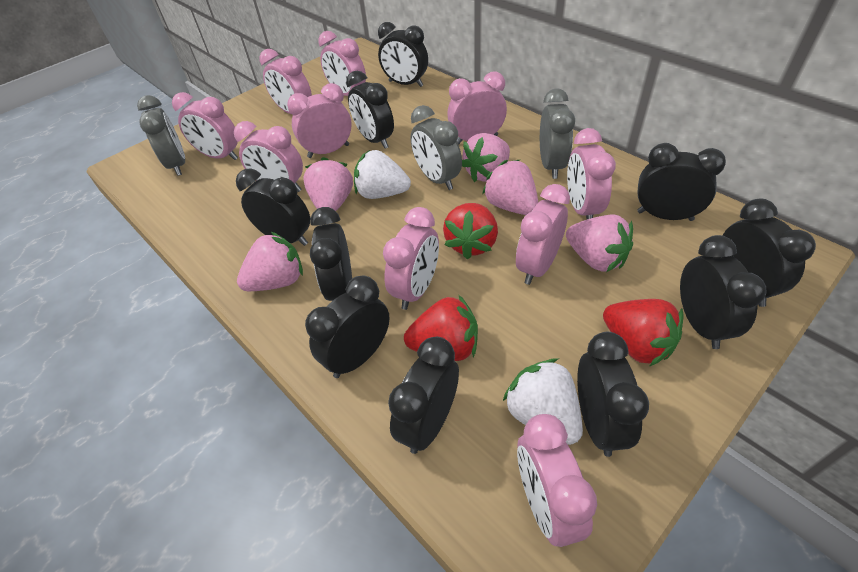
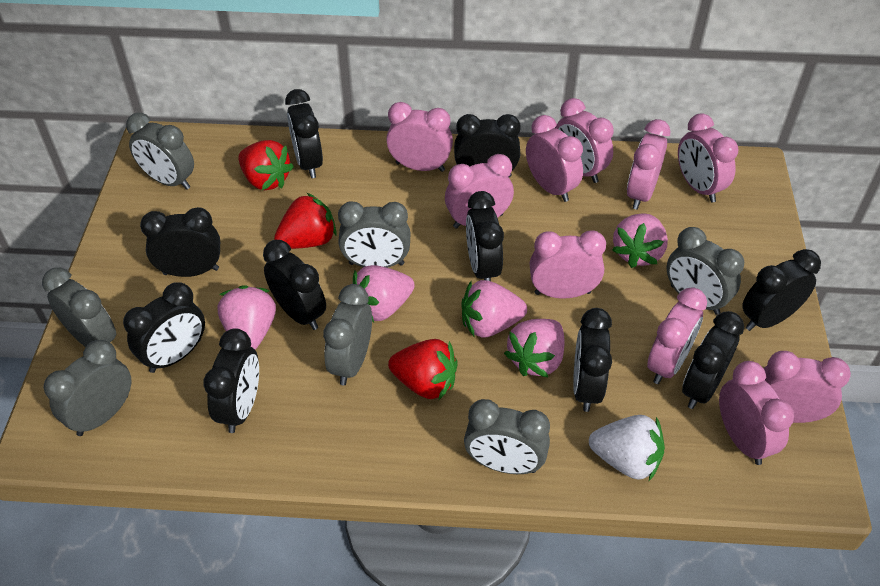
grey clock: [137,95,185,176] [411,105,462,190] [540,88,575,179] = 3 -> [42,268,116,347] [44,340,131,436] [126,113,194,190] [323,284,372,385] [338,201,411,268] [464,399,550,474] [666,227,744,315] = 7
white strawberry: [354,150,411,199] [503,359,583,445] = 2 -> [589,415,665,481] = 1

